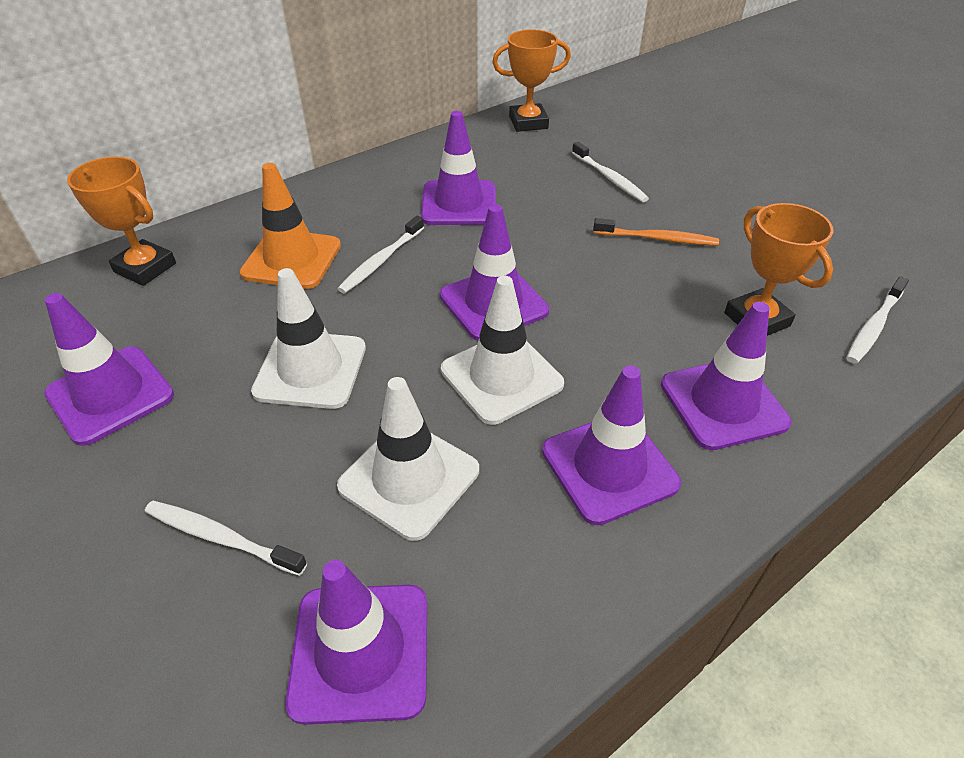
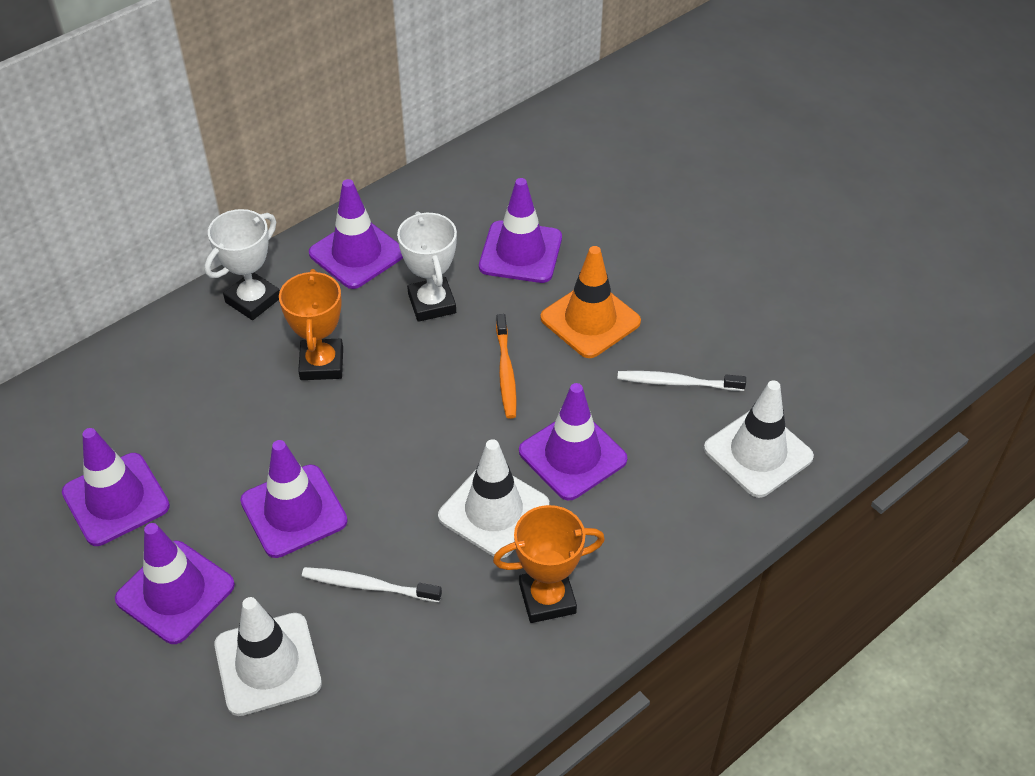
orange trophy: [67,157,176,286] [492,29,571,132] [724,203,833,336] = 3 -> [279,269,343,380] [493,505,605,623] = 2
white toothbrush: [145,501,307,576] [338,216,424,293] [572,142,649,202] [846,276,909,364] = 4 -> [302,567,442,602] [617,371,746,391] = 2
white trophy: none = 0 -> [205,209,280,320] [397,211,457,322] = 2

